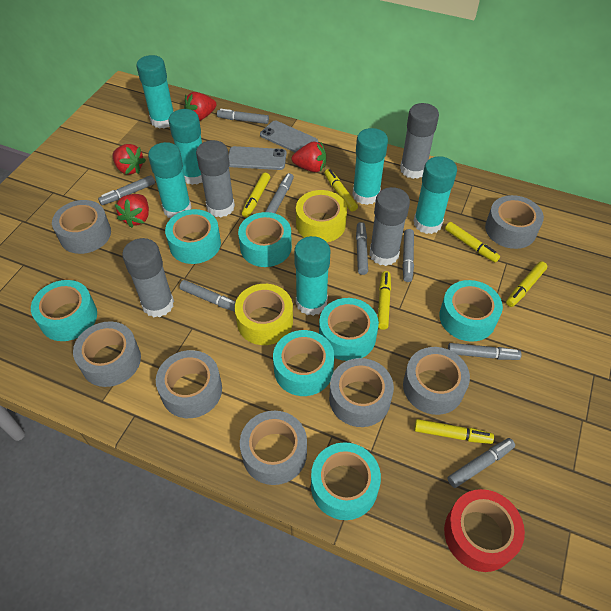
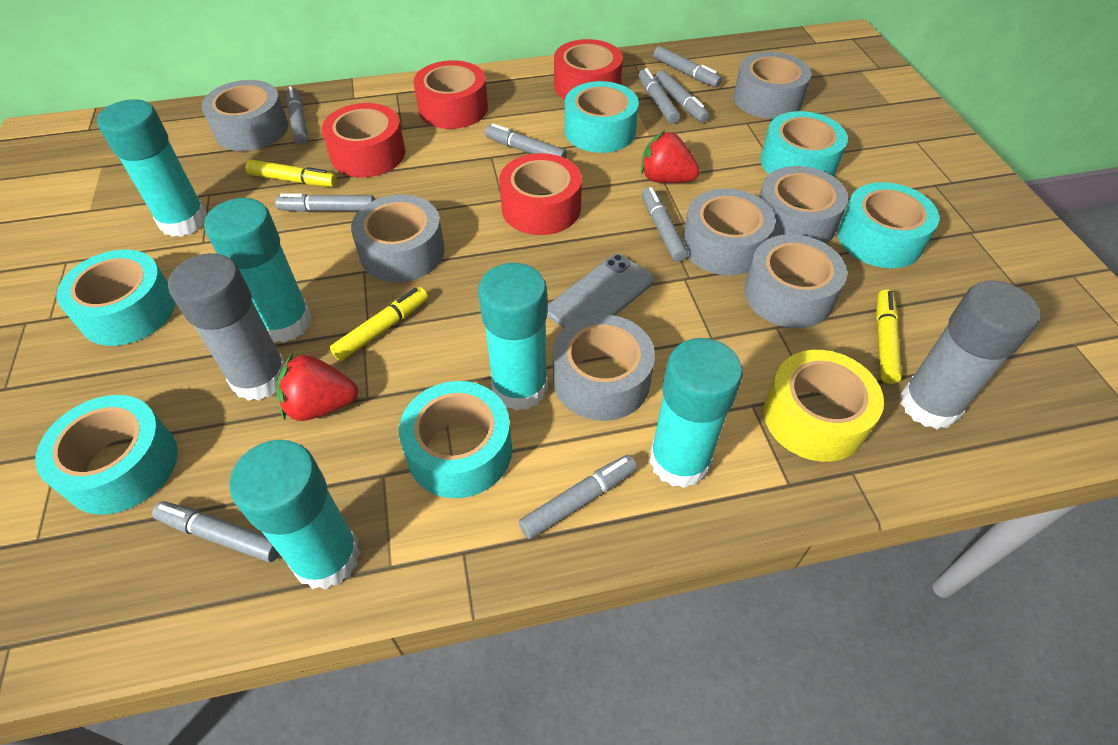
grey glue stick: [122,238,174,317] [196,140,235,217] [369,187,410,266] [400,103,439,179] = 4 -> [168,253,285,401] [900,281,1040,429] = 2
grey marker: [98,175,155,205] [180,280,236,312] [217,109,269,124] [265,173,294,213] [356,222,368,275] [402,229,414,282] [447,438,515,488] [448,343,521,360] = 8 -> [152,501,279,562] [275,194,375,212] [287,86,308,144] [485,123,567,158] [519,455,637,539] [638,68,680,124] [642,187,688,262] [654,46,722,88] [655,70,709,122] = 9
grey phone: [228,146,287,170] [260,121,318,152] = 2 -> [547,254,654,328] = 1
red strawberry: [113,144,146,175] [115,194,149,228] [184,92,217,121] [292,141,326,172] = 4 -> [276,353,358,421] [641,131,700,183] = 2
red tape: [444,489,525,572] = 1 -> [322,103,405,178] [414,60,488,129] [499,153,582,235] [554,39,623,100] = 4
turquoise glue stick: [136,55,174,129] [148,142,192,218] [169,109,202,185] [294,236,330,316] [352,128,388,205] [414,156,457,234] = 6 -> [97,99,207,237] [204,198,312,342] [229,440,360,590] [478,263,548,411] [649,338,743,488] = 5
turquoise tape: [31,280,97,341] [165,209,221,264] [238,212,292,267] [273,330,334,396] [311,442,381,520] [319,298,379,361] [439,280,503,342] = 7 -> [35,395,178,515] [57,250,176,346] [399,381,512,498] [565,81,639,153] [760,111,848,177] [838,182,939,268] = 6
yellow marker: [242,173,270,217] [324,169,358,212] [378,271,391,330] [414,419,494,444] [445,222,500,263] [506,261,547,307] = 6 -> [245,160,337,187] [330,287,428,361] [876,290,902,384] = 3
yellow tape: [235,284,293,345] [296,190,347,242] = 2 -> [764,350,884,462] = 1

